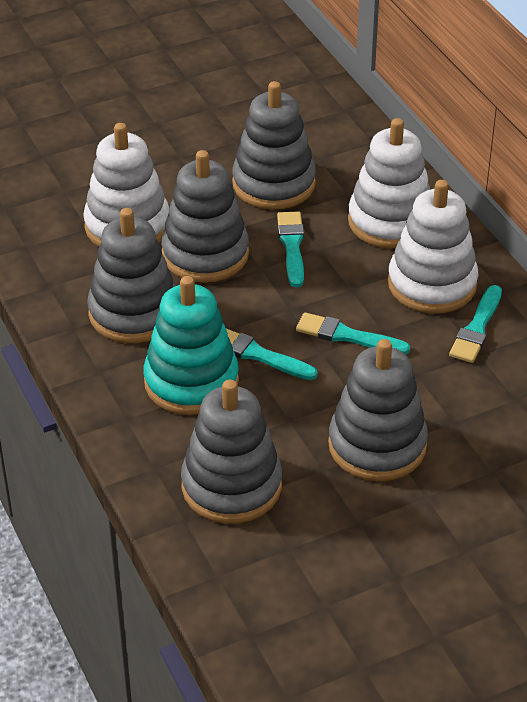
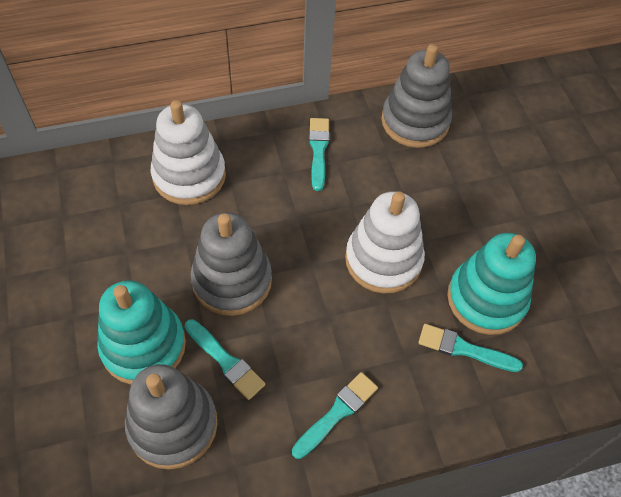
grey stacking toy: [87,208,175,343] [161,150,249,283] [181,380,282,524] [232,81,316,210] [328,339,428,481] = 5 -> [125,364,218,470] [191,212,272,316] [381,44,452,148] = 3
turquoise stacking toy: [143,276,239,415] = 1 -> [97,280,186,384] [447,233,536,335] = 2
white stacking toy: [83,123,169,247] [348,118,431,249] [388,180,478,314] = 3 -> [151,100,226,205] [345,191,425,294] = 2

